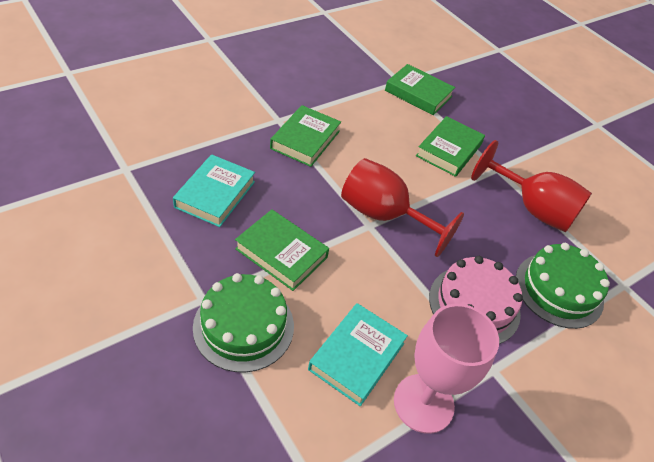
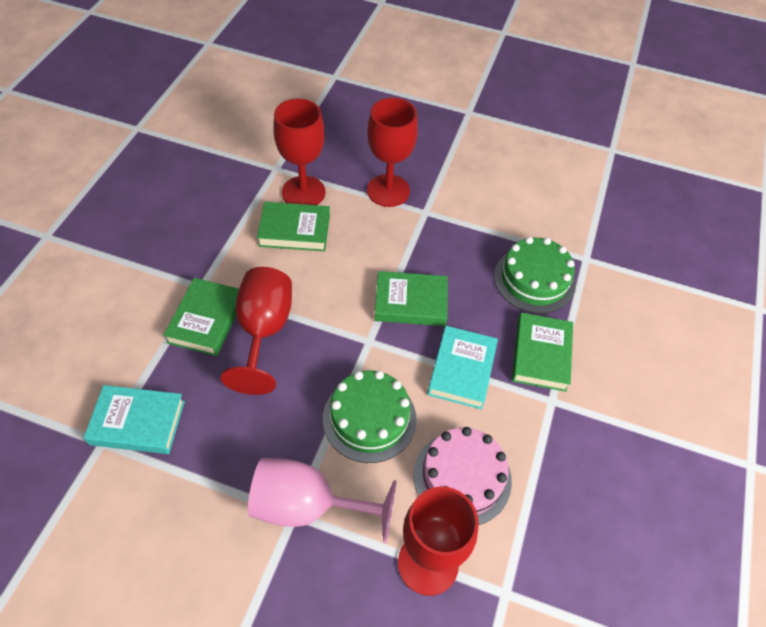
red goblet: [341,158,464,257] [471,140,592,232] = 2 -> [220,267,292,395] [273,98,326,205] [367,98,418,207] [398,487,479,596] = 4

